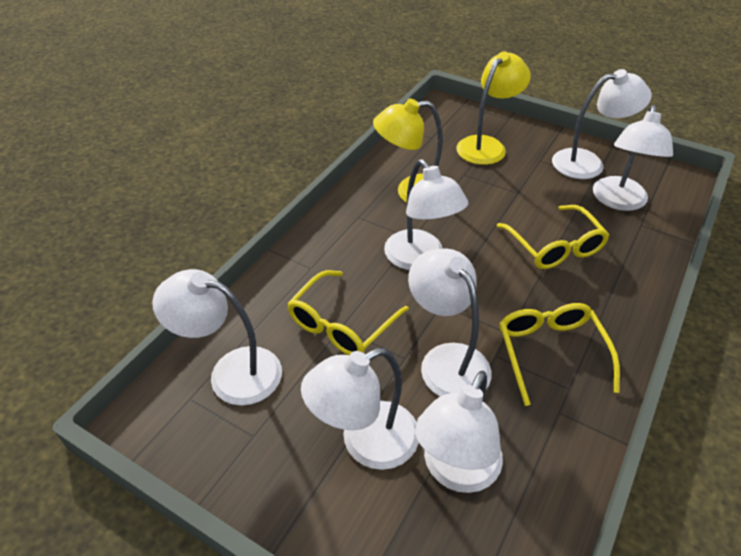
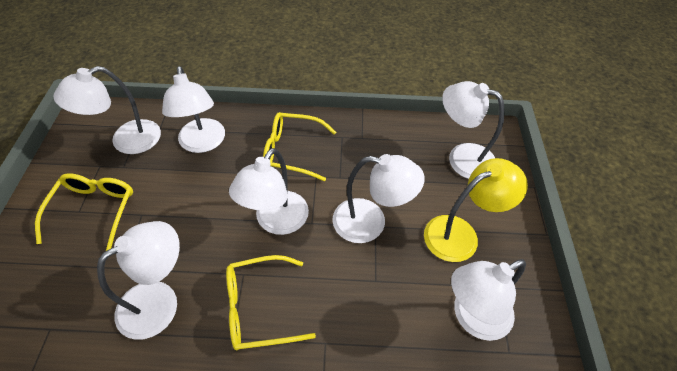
yellow lamp: [373,98,443,203] [456,51,531,165] = 2 -> [424,158,528,262] = 1

